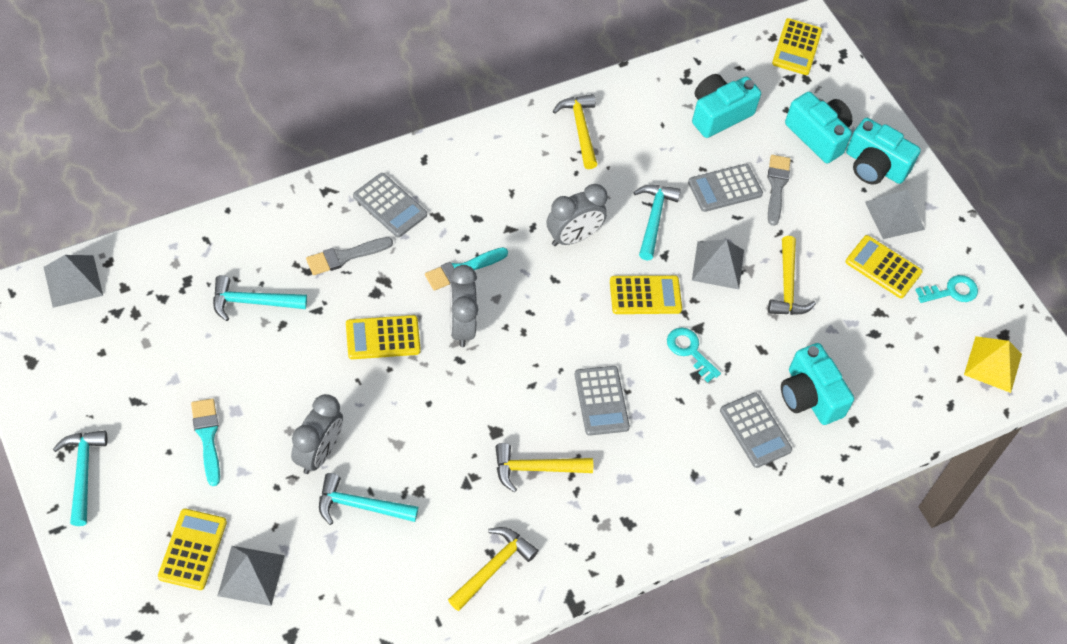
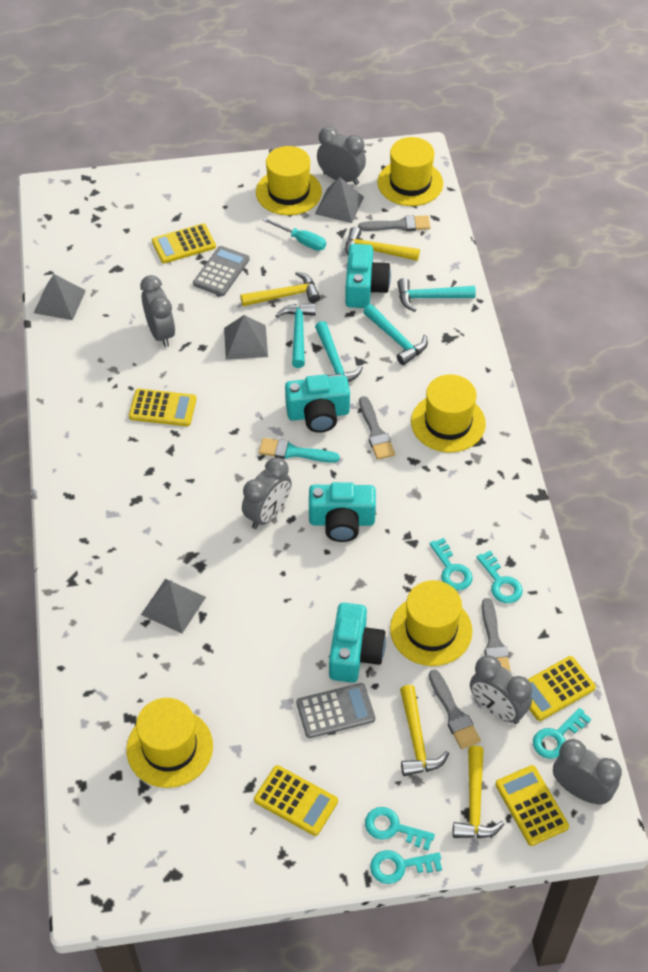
grey brush: [306,237,393,275] [767,155,791,226] = 2 -> [358,215,430,231] [359,396,395,460] [429,670,481,749] [482,598,511,672] = 4
grey calculator: [353,173,427,237] [575,366,630,436] [688,164,763,212] [720,392,792,468] = 4 -> [193,246,250,296] [296,683,375,738] = 2
grey clock: [291,394,343,474] [449,265,478,347] [547,184,607,246] = 3 -> [140,275,175,347] [242,457,292,529] [317,127,366,185] [470,655,532,724] [553,739,622,805] = 5
turquoise brush: [191,399,220,486] [425,247,508,291] = 2 -> [259,438,339,463] = 1
turquoise key: [667,328,721,382] [915,275,978,303] = 2 -> [365,807,435,850] [370,850,442,884] [430,538,473,591] [477,551,523,603] [533,708,591,759] = 5
turquoise screwdriver: none = 0 -> [262,218,326,251] = 1
yellow hat: none = 0 -> [127,698,213,788] [256,146,322,215] [378,137,443,206] [390,580,472,666] [411,374,486,452] = 5
yellow pyramid: [964,336,1022,393] = 1 -> none = 0

